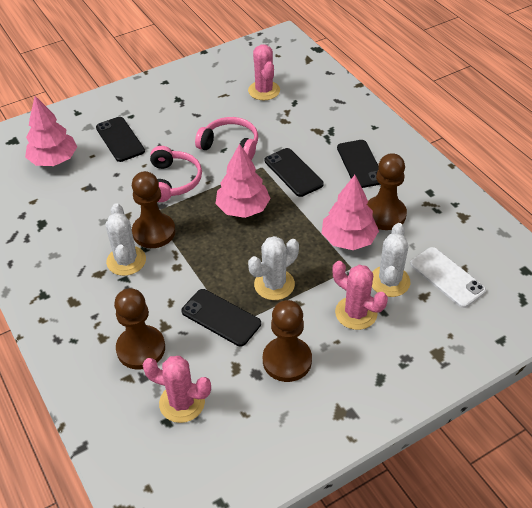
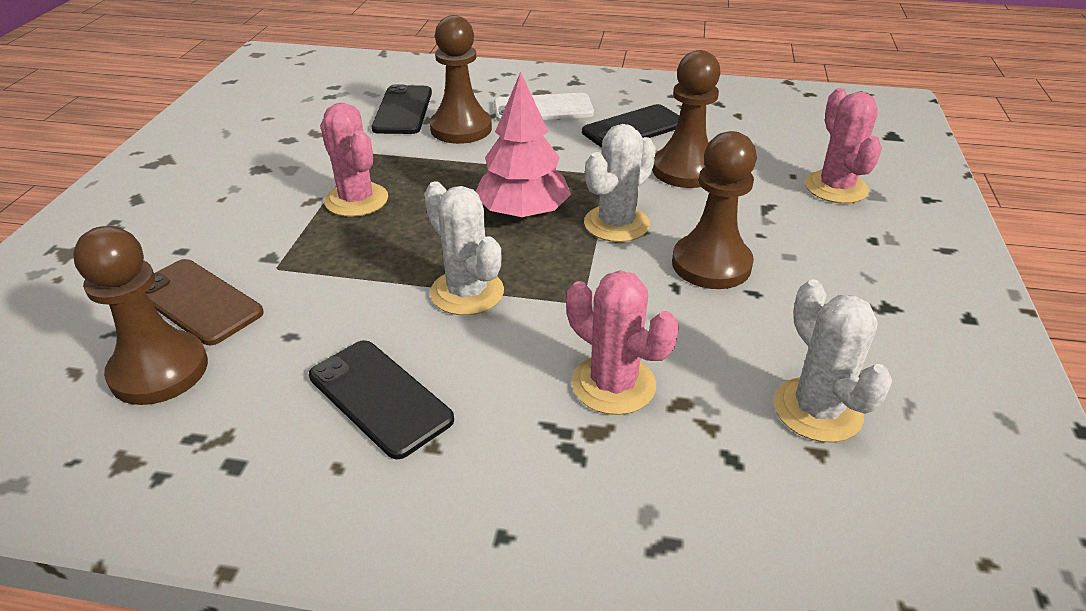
black phone: [96,117,145,162] [181,289,261,346] [265,148,324,197] [337,140,381,188] = 4 -> [309,340,454,459] [372,85,432,134] [582,104,679,148] = 3
brown phone: none = 0 -> [146,259,264,345] = 1
pink headphones: [150,146,202,202] [195,117,258,160] = 2 -> none = 0
pink tree: [25,96,77,166] [216,144,271,218] [322,175,379,250] = 3 -> [476,72,571,219] = 1

